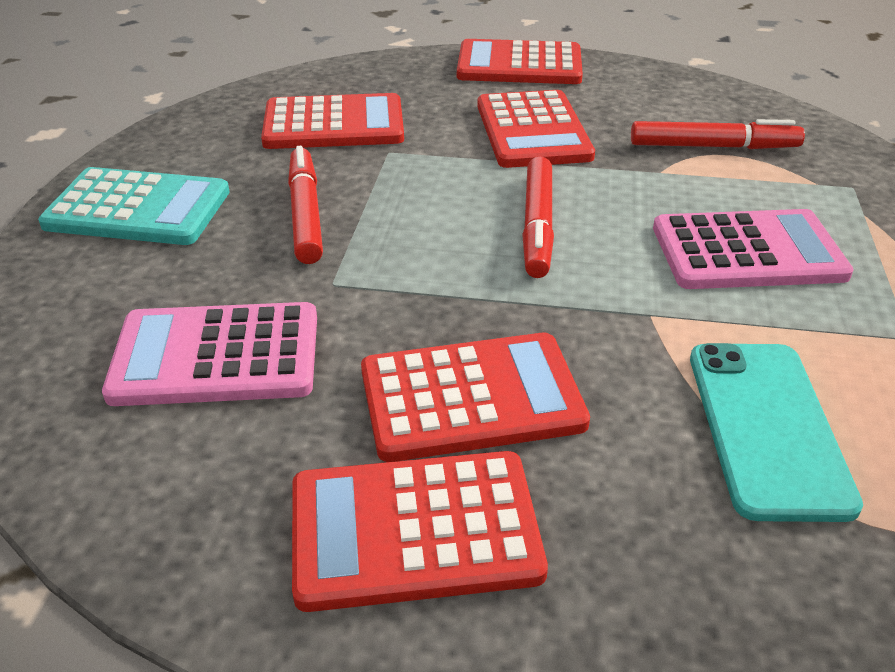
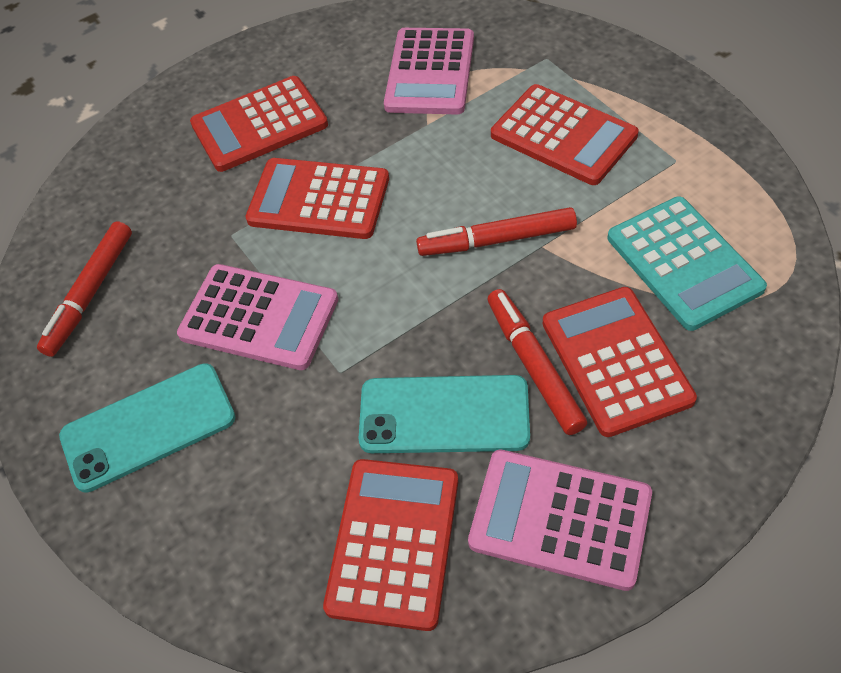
pink calculator: [102,302,317,406] [653,209,854,289] = 2 -> [177,264,338,370] [384,28,474,115] [468,450,652,591] = 3
turquoise phone: [690,343,863,522] = 1 -> [59,363,235,493] [359,375,530,453] = 2

